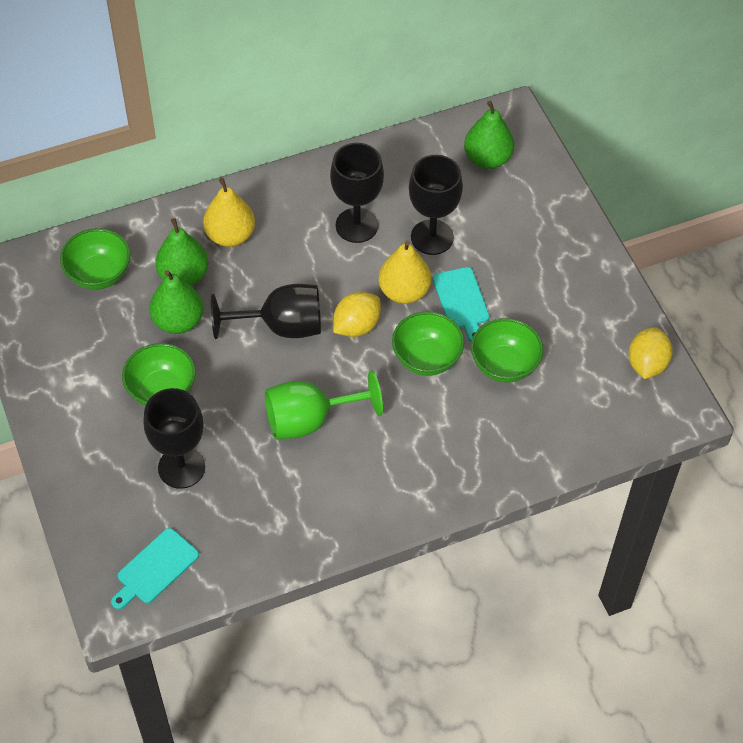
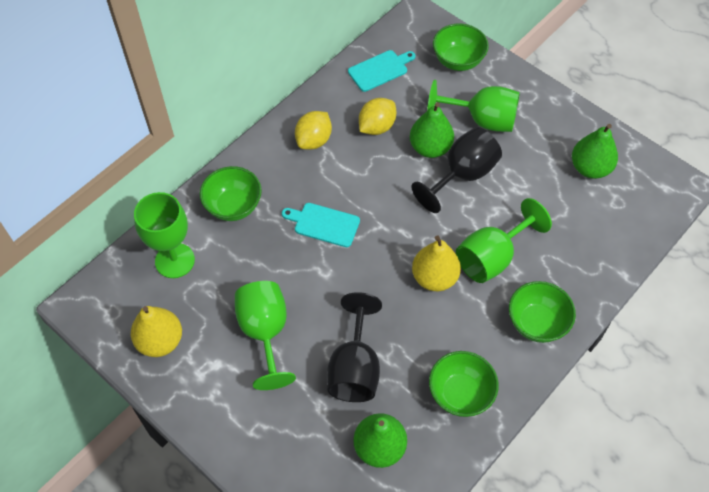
black goblet: [143,388,205,489] [211,284,321,339] [330,143,384,243] [409,155,463,255] = 4 -> [327,292,382,402] [411,127,502,213] = 2
green goblet: [265,370,383,439] = 1 -> [134,192,195,278] [235,281,296,390] [427,80,520,132] [456,198,552,283] = 4

